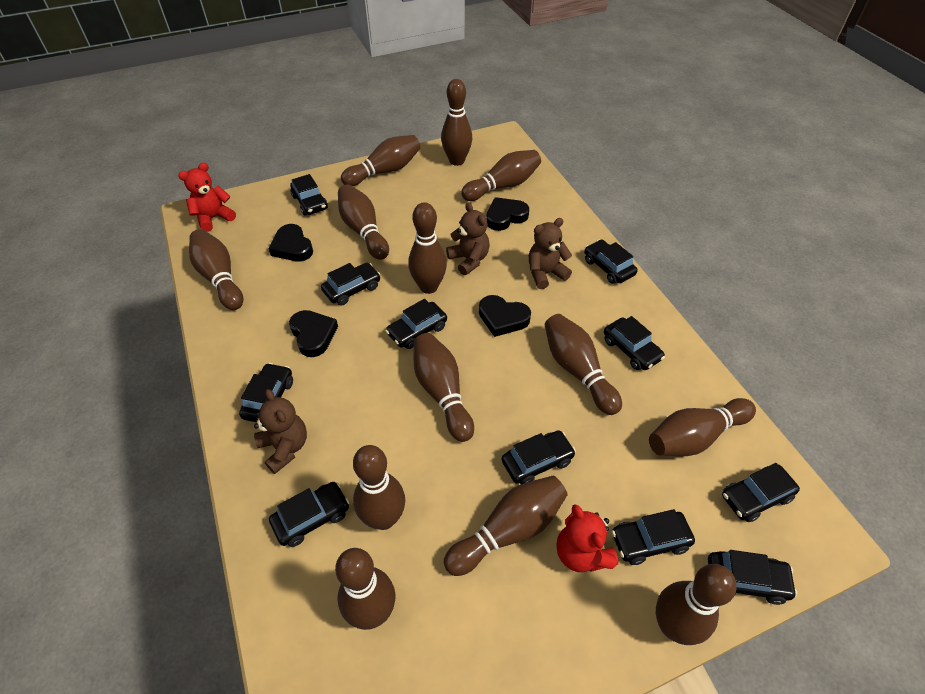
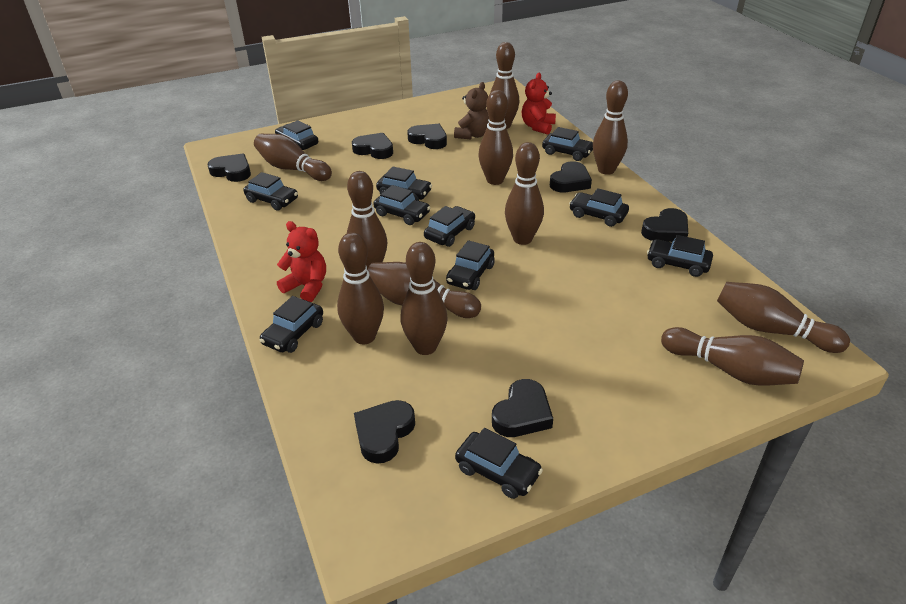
black heart: [268,224,313,262] [289,310,338,357] [479,295,531,337] [486,197,529,231] = 4 -> [207,154,251,182] [352,133,393,159] [354,400,415,464] [407,124,447,149] [492,379,553,437] [550,161,592,192] [641,208,688,242] = 7
brown bowling pin: [189,229,243,310] [335,548,395,630] [338,184,389,260] [341,135,420,186] [353,445,405,530] [408,202,447,294] [414,333,474,442] [441,79,472,166] [444,476,568,576] [461,150,541,201] [545,314,622,415] [649,398,756,456] [656,564,737,645] = 13 -> [254,134,332,181] [337,232,384,344] [347,171,387,270] [368,262,481,318] [400,242,448,355] [479,90,513,185] [490,42,519,129] [505,142,544,245] [593,81,628,175] [661,327,804,386] [717,282,850,353] = 11
brown teddy bear: [254,389,307,474] [446,203,490,275] [529,218,572,289] = 3 -> [454,82,489,139] = 1

